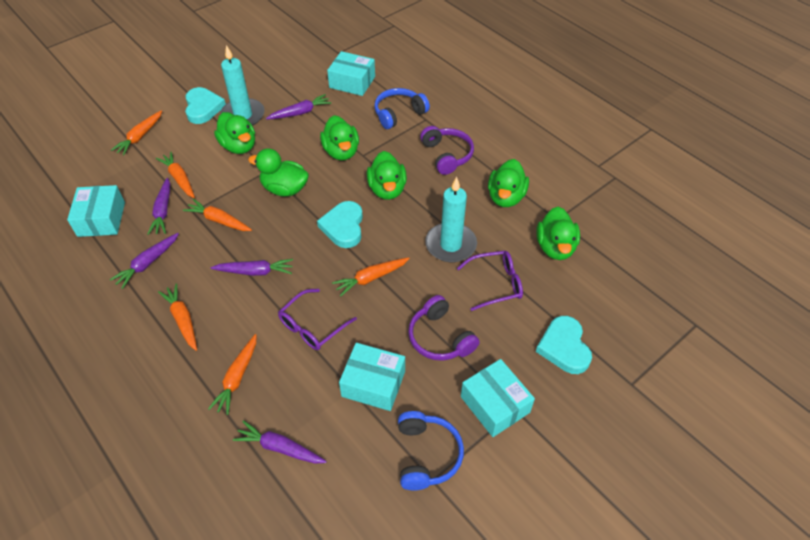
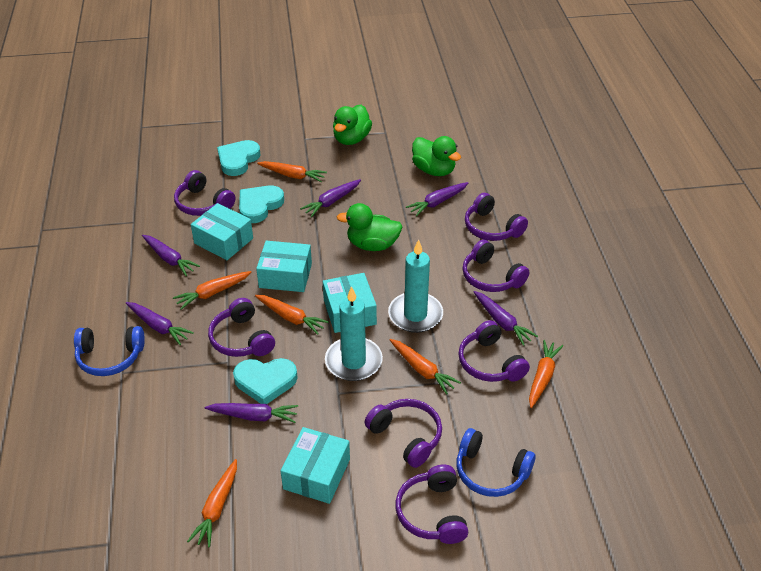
green duck: [214,112,255,154] [248,148,309,196] [320,115,359,160] [367,151,407,200] [488,159,529,207] [536,207,580,260] = 6 -> [333,105,372,145] [337,203,402,251] [412,136,461,176] = 3
purple carrot: [110,233,179,289] [147,178,170,235] [211,259,293,276] [233,421,327,464] [266,94,331,120] = 5 -> [126,302,194,345] [142,235,200,276] [205,403,298,423] [300,179,361,217] [406,182,468,216] [474,291,538,346] = 6
purple glasses: [278,289,357,350] [457,251,523,311] = 2 -> none = 0
purple headphones: [408,295,480,361] [420,126,474,175] = 2 -> [174,170,235,216] [208,298,275,357] [365,399,442,468] [395,464,468,544] [458,320,530,382] [462,239,529,292] [465,193,528,241] = 7

